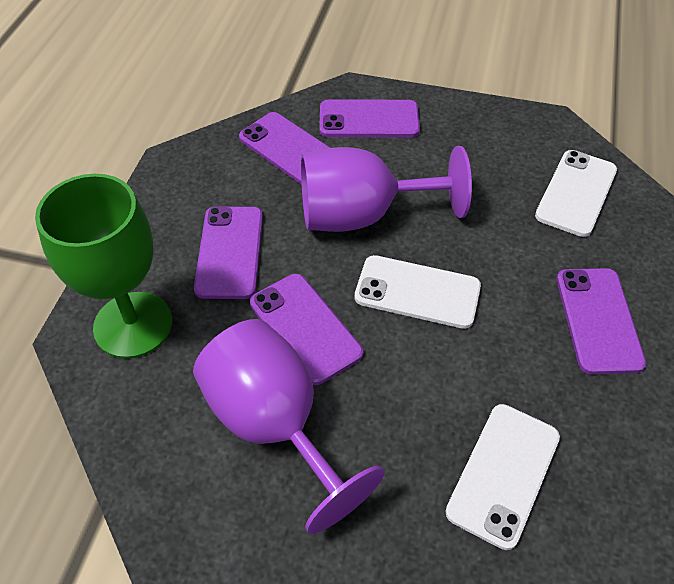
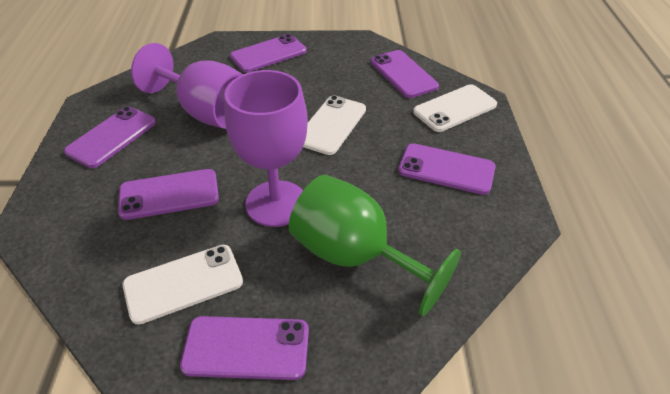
purple phone: [194,207,263,299] [239,112,330,184] [250,274,363,385] [319,99,420,137] [556,268,646,374] = 5 -> [64,106,156,168] [118,169,219,220] [180,316,309,380] [230,34,307,72] [371,50,439,98] [398,143,496,195] = 6

